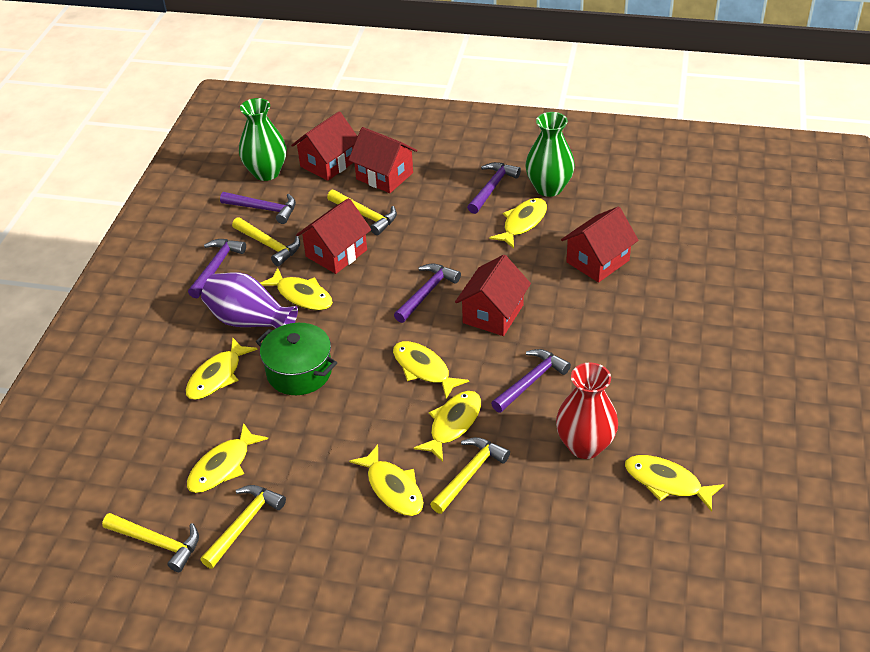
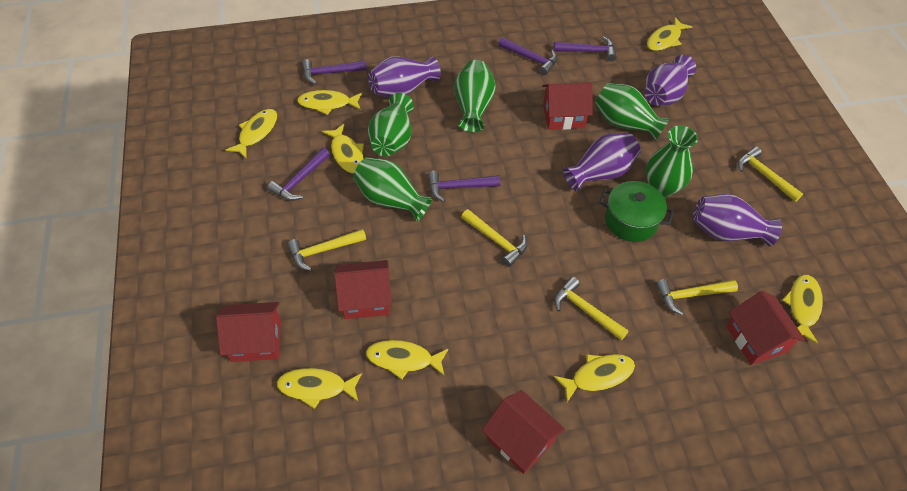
green vase: [239,98,287,181] [525,112,575,197] = 2 -> [353,157,432,221] [368,93,414,156] [454,60,496,133] [595,83,670,141] [646,125,698,197] = 5
purple vase: [201,272,298,329] = 1 -> [368,56,441,98] [563,133,641,192] [645,55,696,106] [693,194,782,246] = 4
red vase: [556,363,618,459] = 1 -> none = 0

